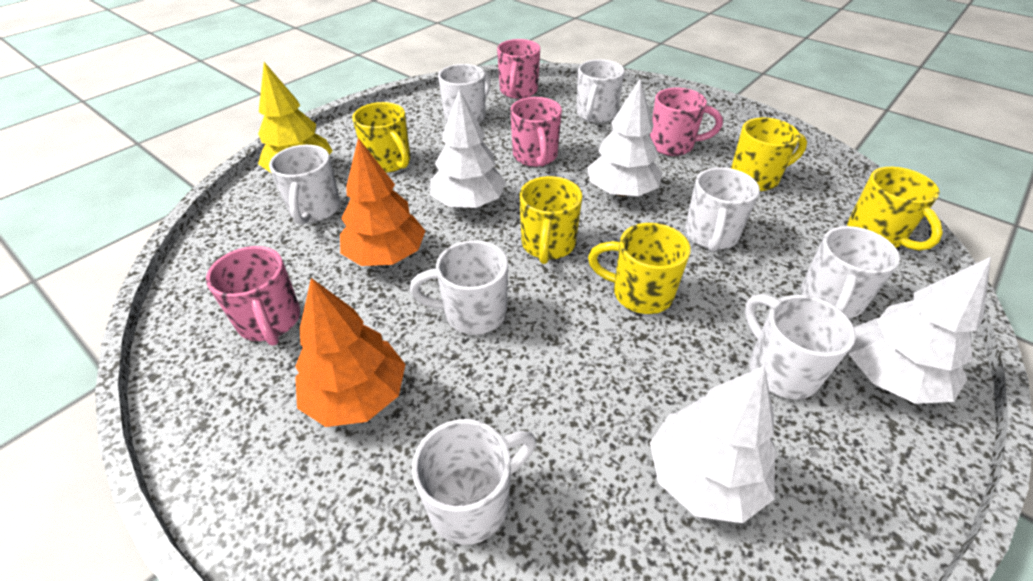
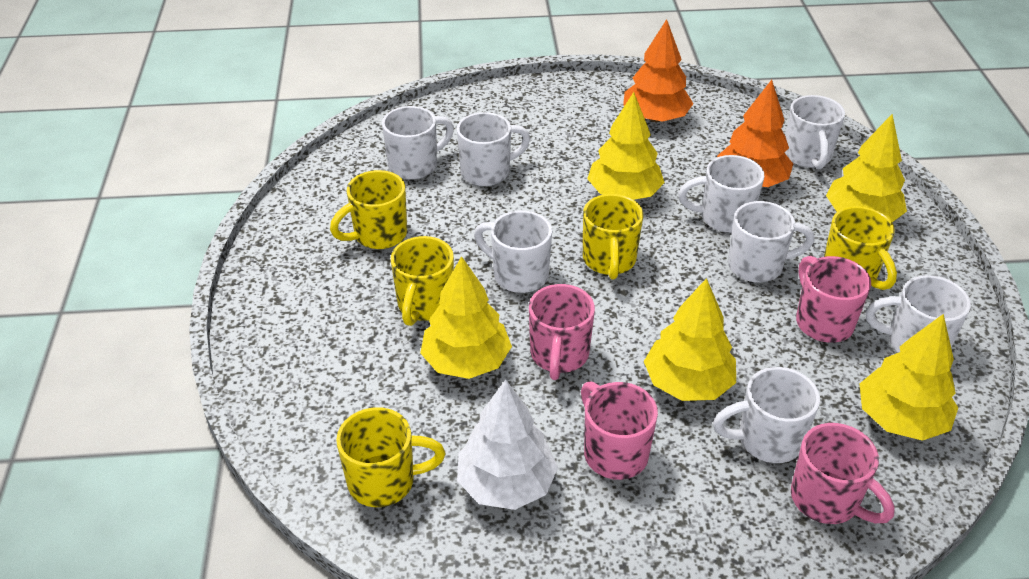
white tree: [430,89,506,208] [587,80,663,197] [650,366,778,523] [848,257,991,404] = 4 -> [457,380,558,510] = 1
yellow tree: [258,62,333,173] = 1 -> [420,256,512,379] [587,92,665,200] [644,278,736,401] [826,114,907,222] [860,314,958,441] = 5

